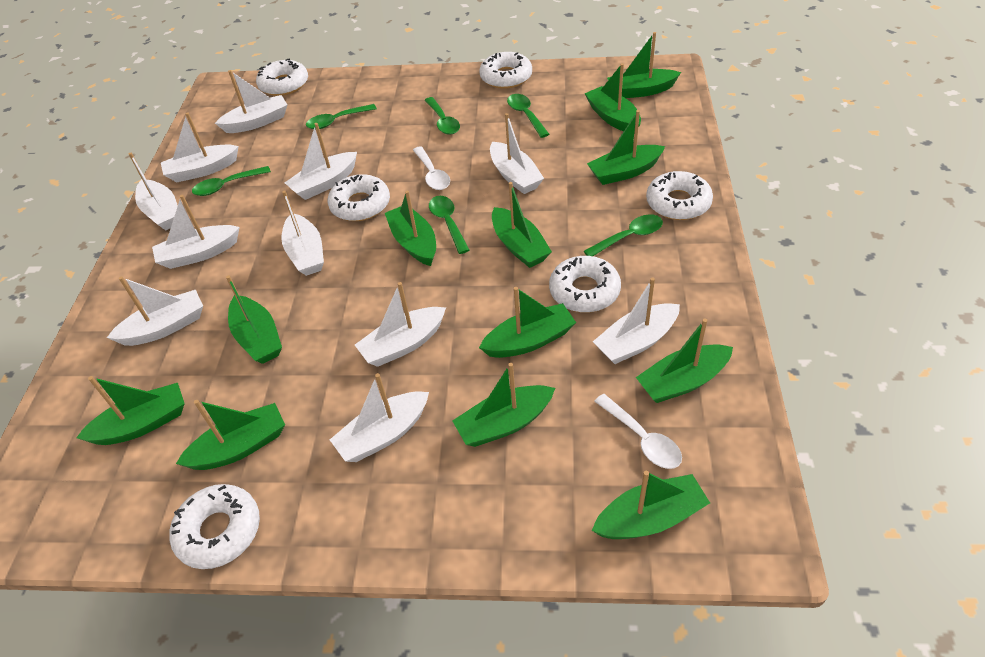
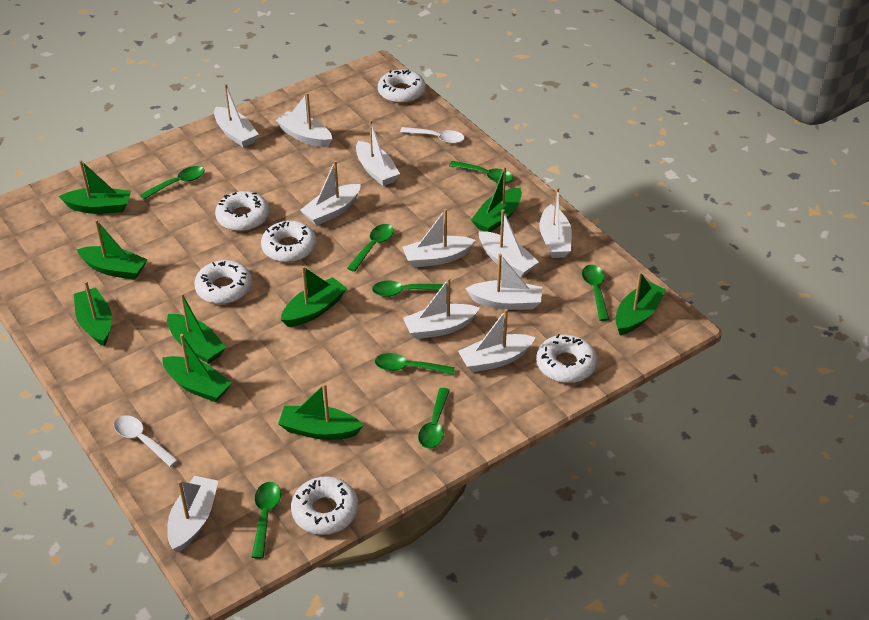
green boat: [76,376,185,445] [176,400,285,470] [226,275,282,364] [385,191,436,266] [452,363,555,447] [479,287,576,358] [492,182,552,268] [584,63,641,132] [587,110,665,185] [592,471,710,539] [607,32,681,98] [636,319,733,403] = 12 -> [59,160,131,214] [74,281,112,346] [77,219,148,280] [162,334,232,402] [167,293,226,364] [278,383,363,440] [281,266,347,327] [471,166,522,232] [616,272,666,335] = 9
green spoon: [192,166,271,196] [306,104,377,129] [425,97,460,135] [429,196,470,254] [507,94,549,138] [584,214,663,256] = 6 -> [140,166,205,199] [252,482,281,559] [347,224,394,272] [372,281,447,297] [375,353,455,375] [418,388,450,449] [449,161,514,183] [582,265,609,321] = 8

